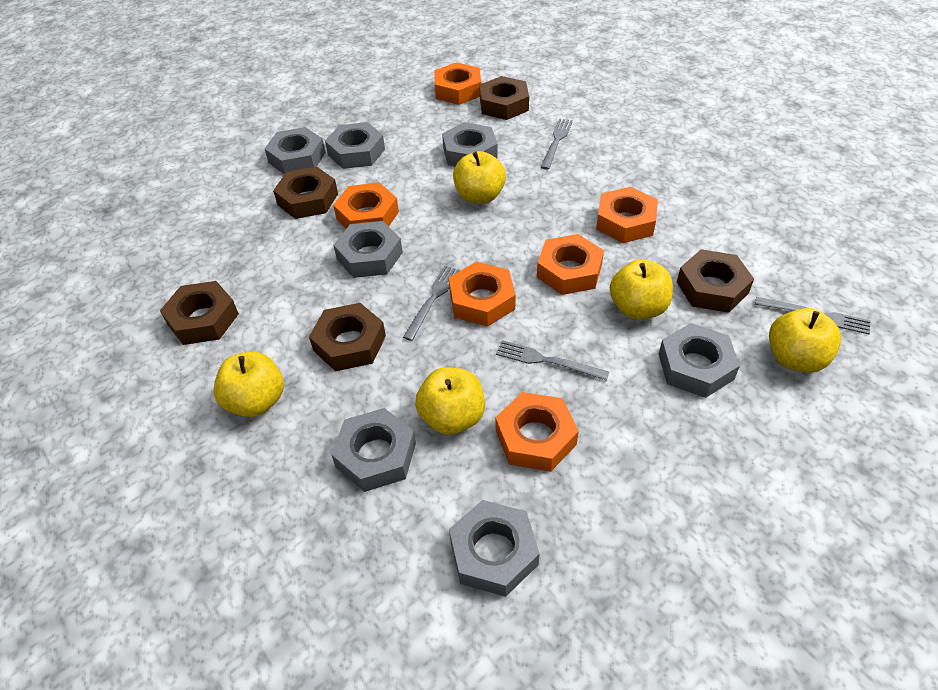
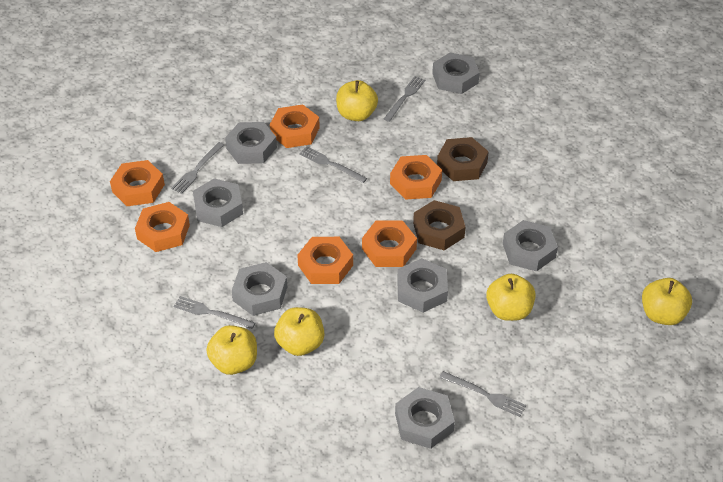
brown nut: [160,281,239,345] [273,167,338,219] [309,303,386,371] [480,76,529,120] [677,250,754,313] = 5 -> [413,200,465,250] [437,137,489,181] = 2
grey fork: [403,266,460,341] [496,340,609,381] [541,118,573,170] [755,297,871,334] = 4 -> [171,142,224,194] [174,296,255,329] [299,146,367,183] [384,76,425,122] [439,371,526,417] = 5

